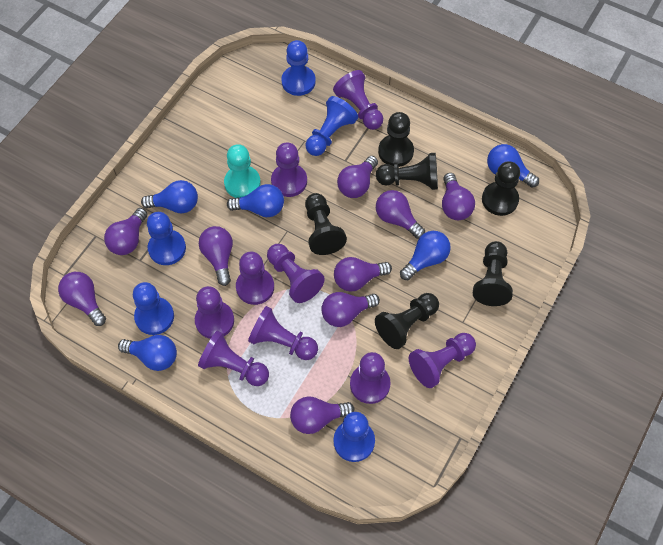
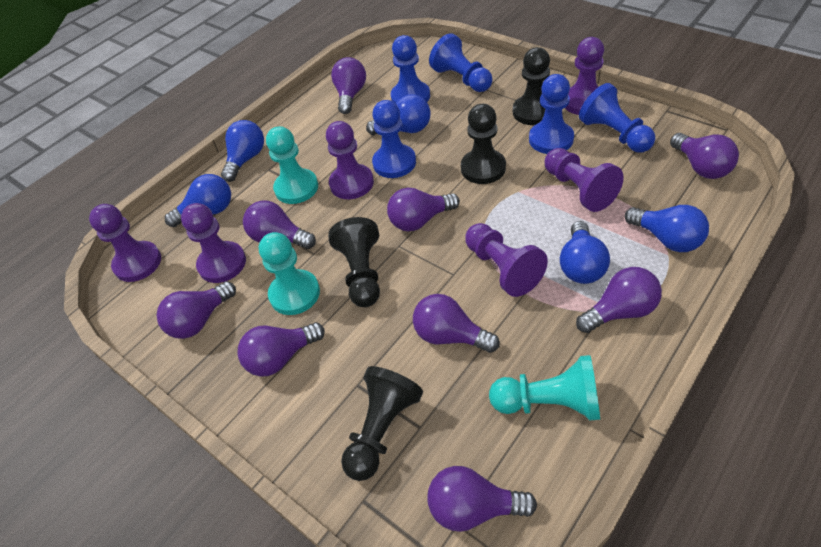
black pawn: [305,193,347,255] [375,293,439,349] [376,153,438,190] [378,112,414,167] [473,241,513,306] [482,161,520,216] = 6 -> [328,217,380,307] [341,366,423,481] [461,104,506,184] [513,47,550,125] = 4
purple pawn: [195,286,234,339] [198,330,269,386] [236,252,274,305] [248,306,318,360] [267,244,325,303] [271,142,307,197] [333,70,383,130] [350,352,391,404] [409,333,476,388] = 9 -> [89,204,161,282] [181,203,246,283] [326,121,374,199] [465,223,548,297] [544,148,624,212] [565,37,604,115] = 6
turquoise pawn: [224,144,261,198] = 1 -> [259,232,320,315] [266,126,318,204] [489,355,600,420] = 3

